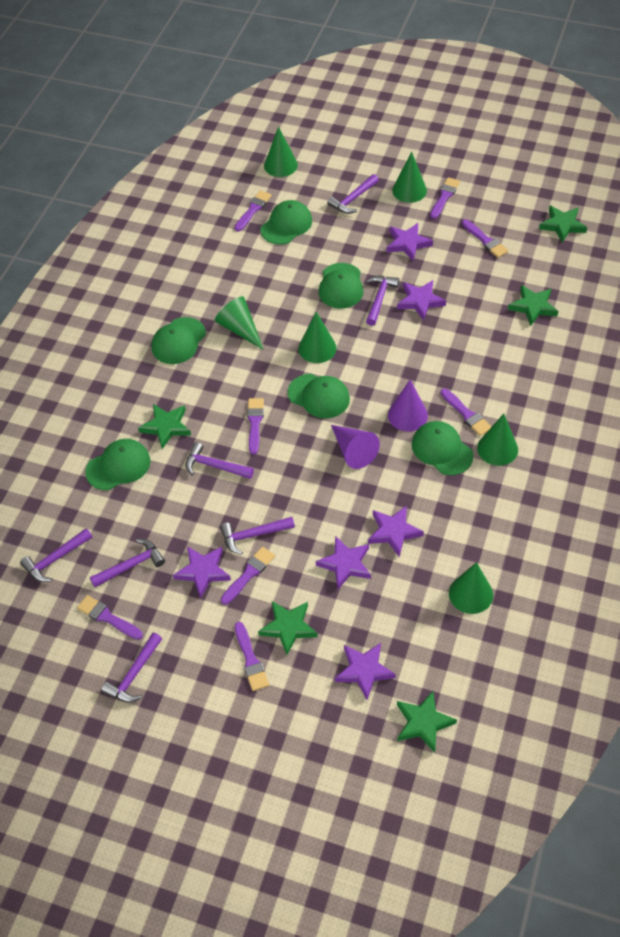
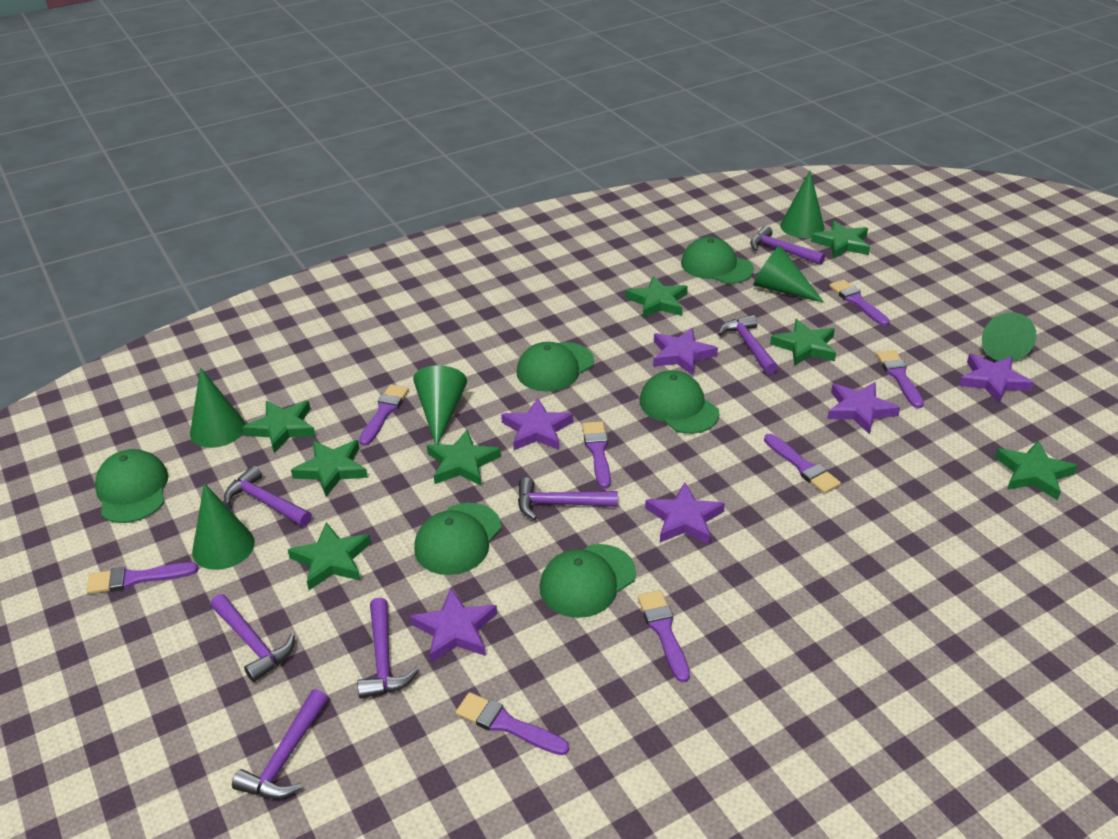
green star: [138,404,191,449] [258,601,318,655] [397,691,457,753] [508,285,558,326] [539,205,587,243] = 5 -> [242,401,316,453] [288,522,371,590] [291,440,368,497] [427,430,501,486] [626,276,688,318] [770,319,836,365] [811,220,870,259] [995,440,1078,500] = 8
purple cone: [331,425,380,469] [388,380,428,431] = 2 -> none = 0

